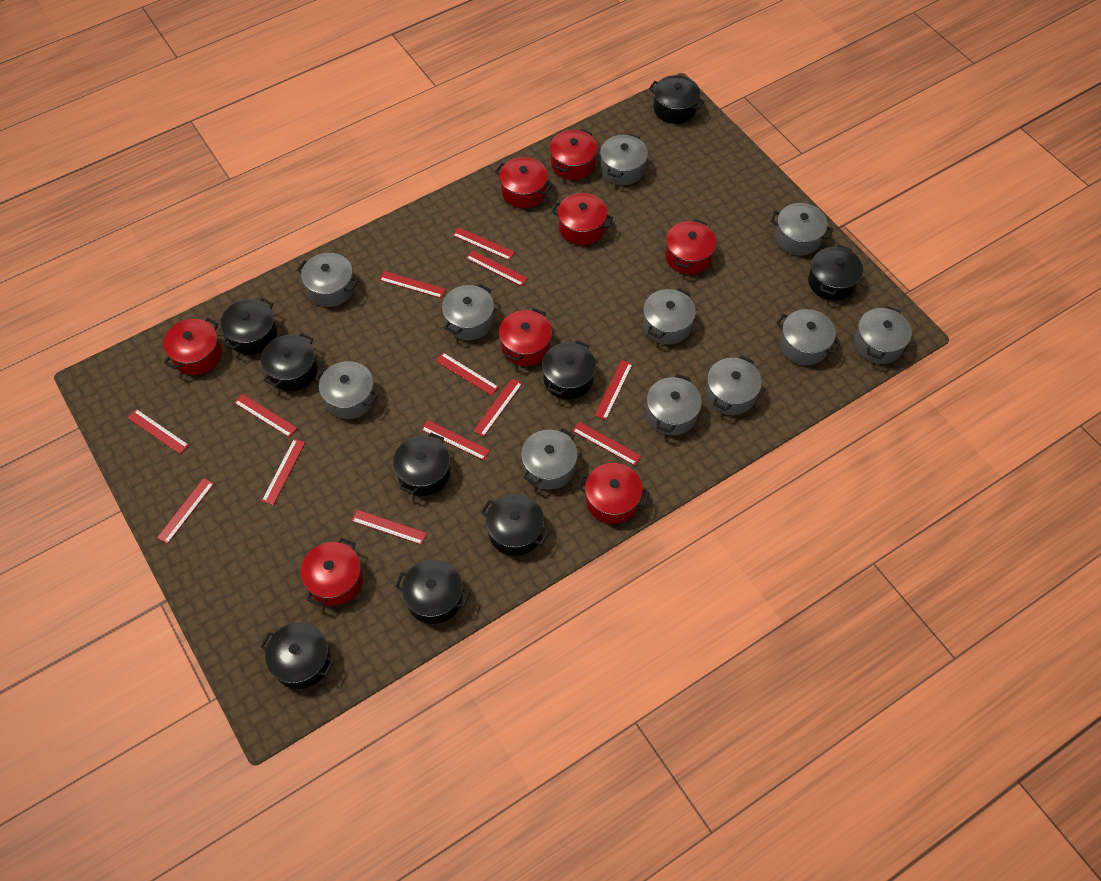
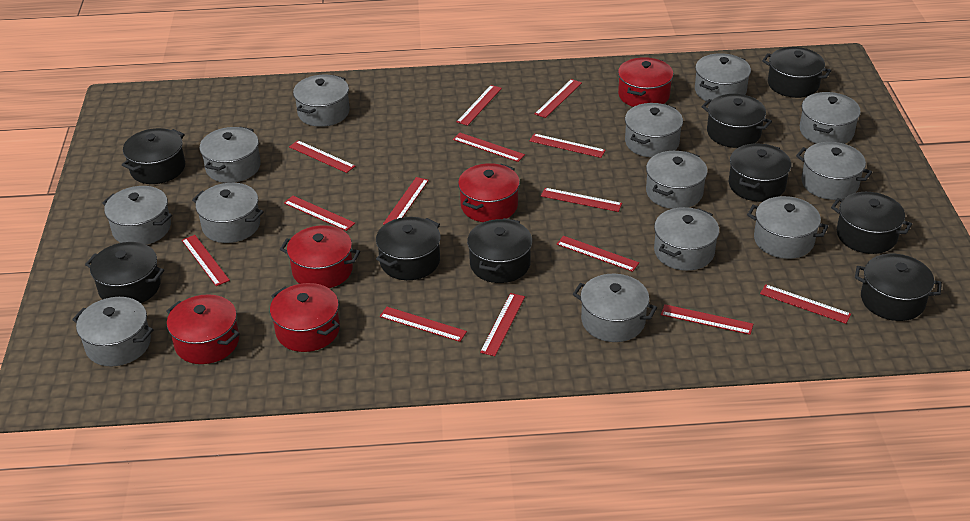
grey pot: [297,253,358,307] [316,361,379,419] [442,284,494,340] [521,428,578,489] [600,134,648,185] [643,288,696,345] [646,374,702,436] [706,356,762,415] [771,203,833,256] [776,309,840,365] [854,306,912,364] = 11 -> [72,297,154,367] [102,186,172,245] [192,183,264,243] [199,127,261,183] [293,75,350,127] [573,274,657,342] [625,103,683,158] [646,151,708,209] [654,207,719,271] [695,53,751,101] [747,196,828,259] [796,142,872,200] [800,92,861,144] = 13
red pot: [163,318,222,375] [301,538,363,606] [495,157,553,208] [499,308,552,366] [550,129,598,180] [552,193,613,245] [578,463,649,524] [665,219,717,274] = 8 -> [166,294,240,364] [270,283,340,352] [280,225,360,288] [458,163,520,222] [618,57,673,107] = 5
red ruler: [128,409,189,454] [157,478,214,544] [234,394,297,437] [262,439,305,505] [352,510,427,545] [379,271,446,298] [421,420,490,460] [436,353,499,396] [453,227,515,260] [466,250,528,286] [473,378,522,437] [572,422,641,466] [595,360,633,420] = 13 -> [182,235,230,286] [284,196,355,231] [289,140,355,173] [380,307,467,342] [383,177,429,225] [453,133,525,162] [457,85,502,126] [480,293,525,356] [529,133,606,158] [535,79,582,118] [541,188,622,212] [557,236,639,272] [661,304,753,335] [760,284,851,324] = 14

